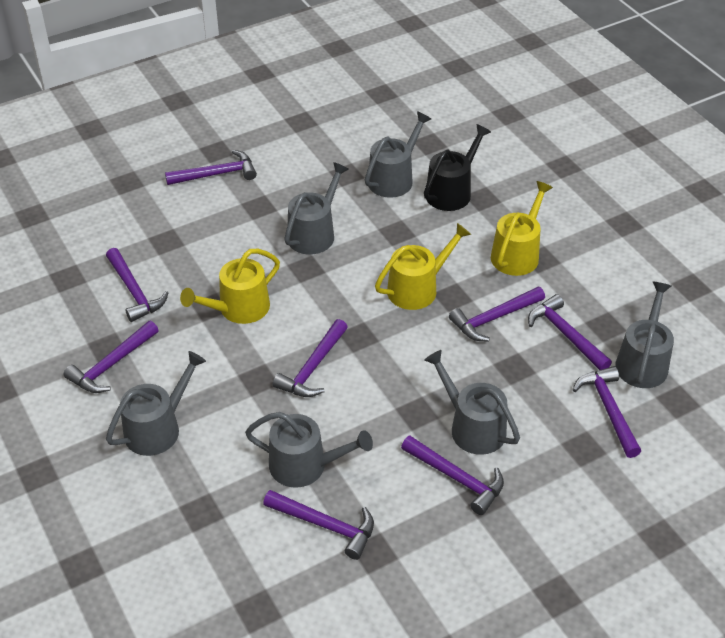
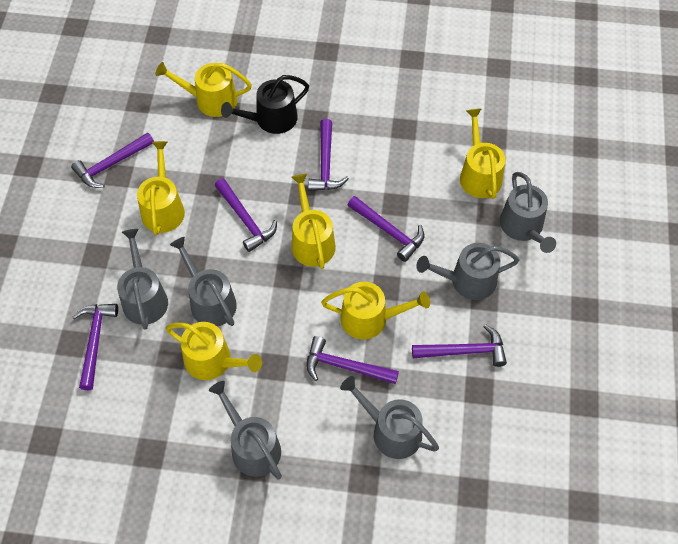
purple hammer: [64,321,159,393] [106,248,168,322] [165,150,257,185] [263,490,374,560] [273,319,348,397] [401,436,504,515] [449,287,545,342] [528,294,612,370] [573,366,641,458] = 9 -> [71,132,154,188] [72,304,118,390] [215,178,277,252] [306,336,399,384] [308,119,349,191] [348,196,424,262] [412,324,507,367] = 7
yellow watering can: [180,249,280,324] [375,223,471,310] [491,181,553,276] = 3 -> [137,141,185,235] [155,62,252,117] [166,322,262,380] [292,174,336,269] [321,282,430,339] [460,108,505,199] = 6

